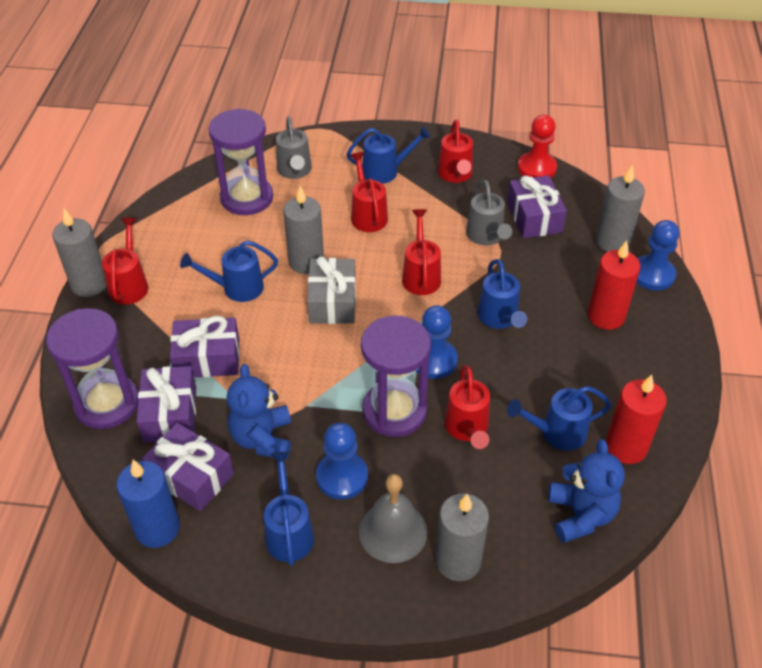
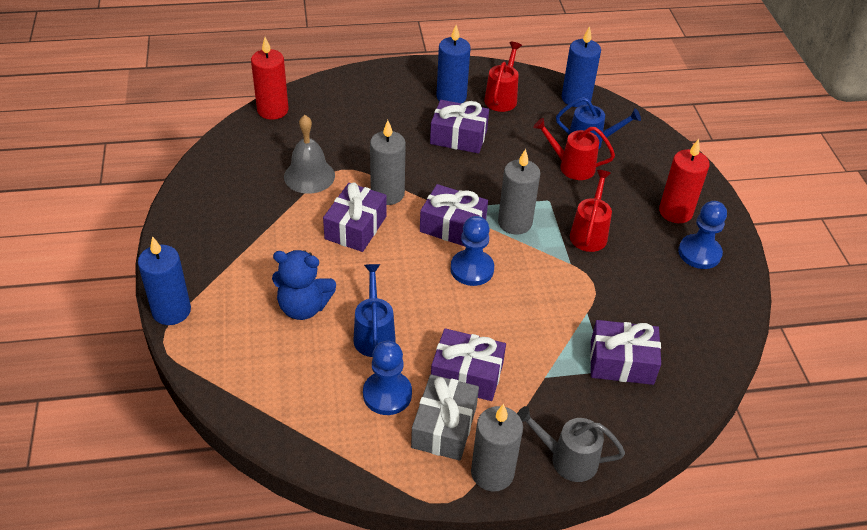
blue candle: [116,460,180,548] = 1 -> [138,236,191,325] [436,25,471,103] [562,26,601,107] = 3
blue teddy bear: [227,364,291,460] [548,439,625,543] = 2 -> [272,250,336,320] = 1
blue watering can: [180,240,278,302] [264,451,314,566] [346,126,431,184] [477,259,527,329] [507,386,611,451] = 5 -> [353,264,396,357] [556,97,641,150] = 2
grey candle: [52,208,107,297] [283,186,324,274] [435,494,489,581] [595,165,645,252] = 4 -> [370,120,406,205] [471,404,523,492] [498,149,541,234] = 3
grey watering can: [276,116,312,179] [466,180,512,246] = 2 -> [517,406,625,482] = 1
purple gift: [136,366,196,443] [142,423,234,511] [170,316,240,377] [507,175,567,238] = 4 -> [323,182,387,252] [420,184,488,247] [430,100,489,153] [431,328,506,401] [590,320,661,385] = 5
purple hourglass: [46,308,138,429] [209,109,273,215] [361,316,431,437] = 3 -> none = 0
red pawn: [517,115,557,178] = 1 -> none = 0
red watering can: [102,218,148,305] [350,152,388,232] [402,209,441,295] [438,120,473,183] [444,365,490,449] = 5 -> [484,42,522,112] [533,118,615,180] [570,170,612,252] = 3

